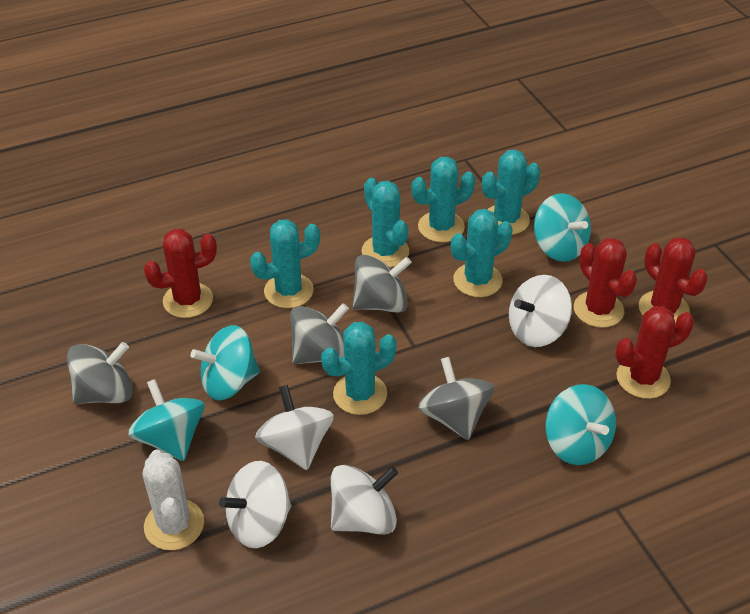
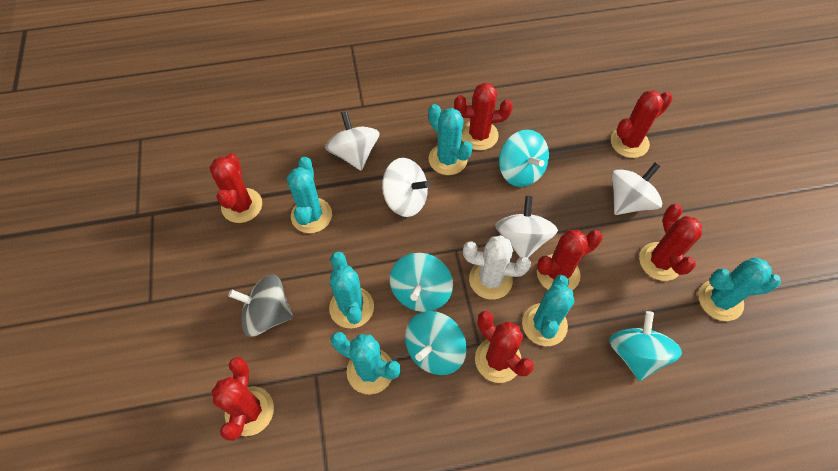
grey spinning top: [67,342,133,404] [290,303,349,364] [352,255,412,313] [418,357,494,440] = 4 -> [228,274,293,337] = 1
red cactus: [144,229,217,318] [574,238,637,328] [615,306,694,399] [639,237,708,323] = 4 -> [210,153,262,223] [211,357,274,441] [454,83,513,150] [475,311,534,383] [537,230,603,290] [611,90,673,158] [639,204,702,281] = 7

